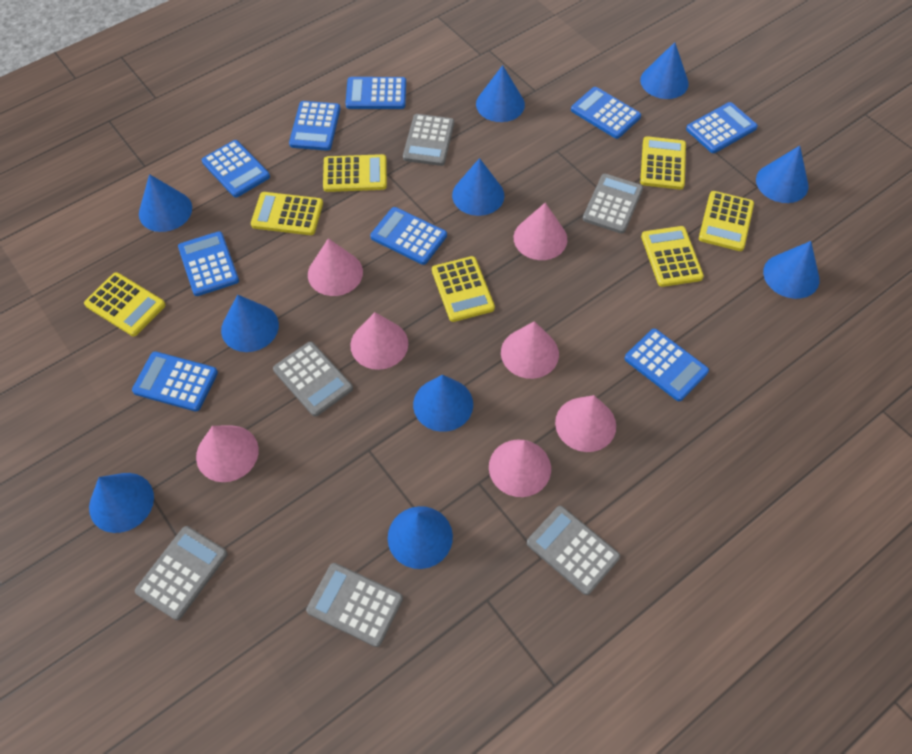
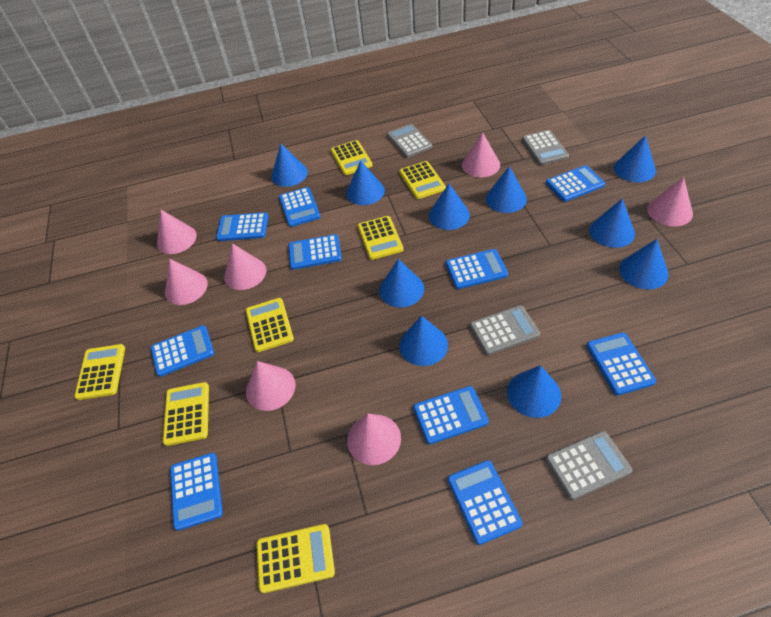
blue calculator: [132,352,218,411] [178,231,239,296] [202,140,270,197] [289,101,340,151] [345,77,406,109] [370,207,447,265] [571,87,641,139] [624,329,709,401] [686,102,758,153] = 9 -> [150,325,214,377] [170,453,223,531] [216,212,268,241] [279,187,321,227] [288,234,342,270] [413,386,489,444] [446,249,508,289] [448,460,523,545] [546,165,605,202] [586,332,656,395] = 10
grey calculator: [135,526,228,620] [273,341,353,417] [306,563,403,647] [403,114,454,166] [527,506,620,595] [583,174,643,234] = 6 -> [387,124,432,158] [470,305,540,355] [522,130,569,165] [545,431,632,500] = 4

